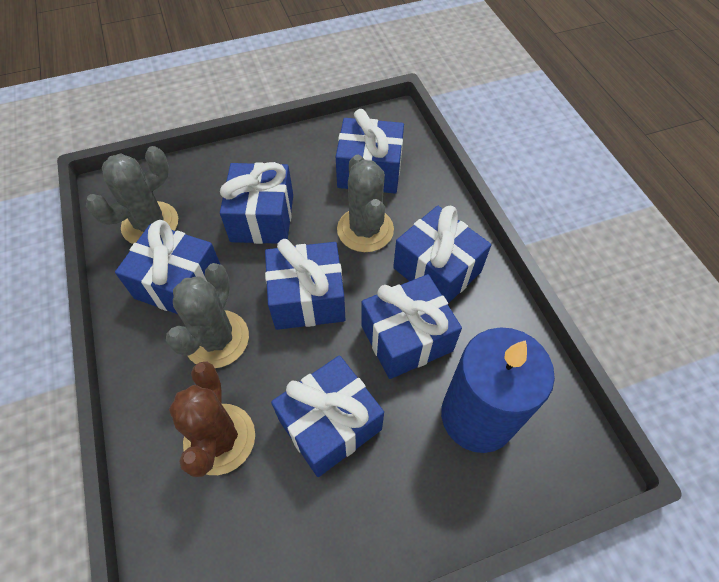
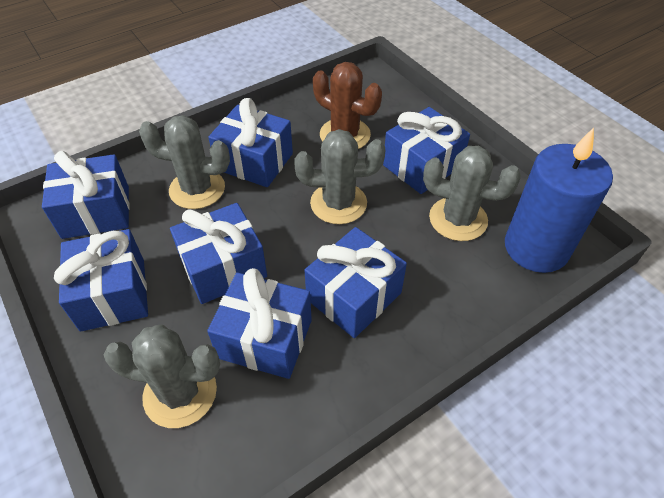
grey cactus: [86,146,178,244] [166,263,249,368] [337,155,394,252] = 3 -> [104,324,220,428] [139,115,230,209] [294,129,386,224] [423,146,521,241] = 4

